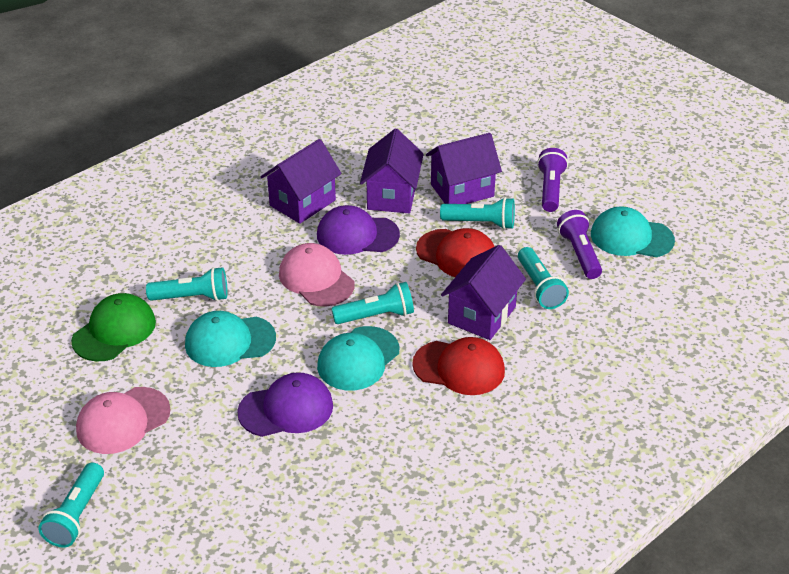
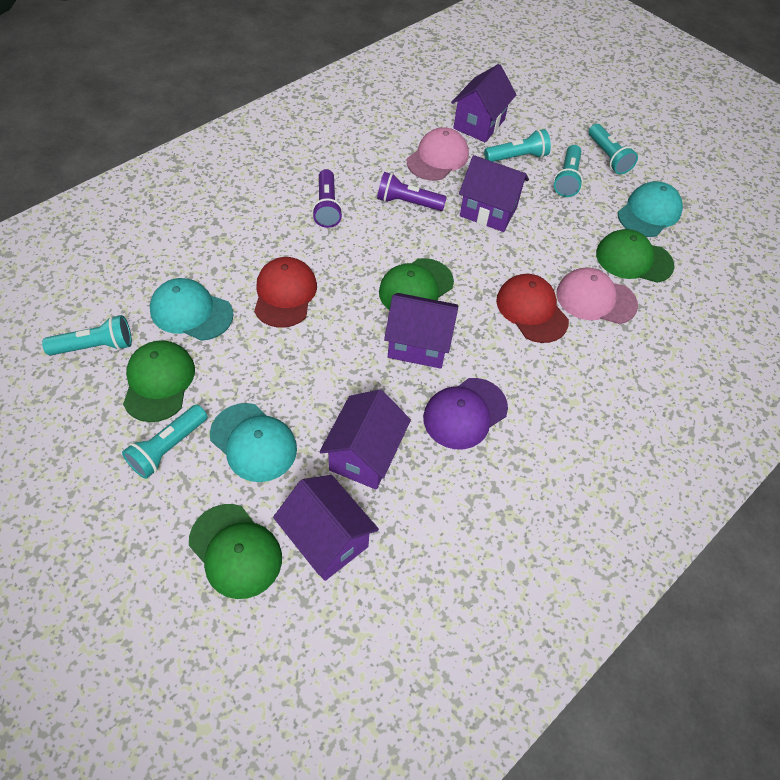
green cap: [71,293,156,361] = 1 -> [123,340,195,422] [189,504,282,599] [379,258,454,310] [596,229,675,283] = 4
purple cap: [237,372,333,437] [317,205,400,255] = 2 -> [423,378,508,449] = 1
purple house: [261,139,342,224] [360,129,424,213] [426,133,502,204] [441,245,526,340] = 4 -> [273,475,379,581] [319,389,411,490] [384,293,458,369] [451,64,516,142] [459,155,529,232] = 5

